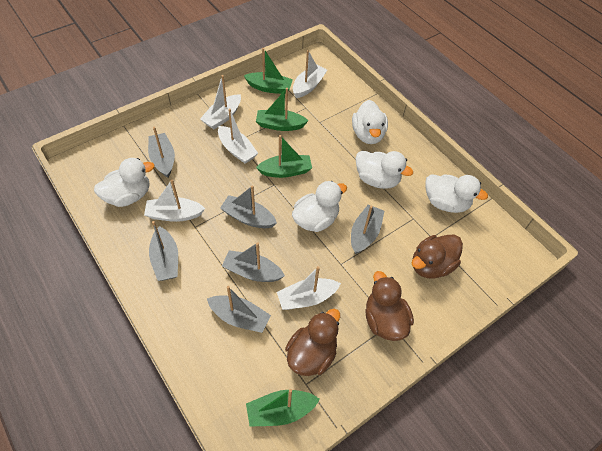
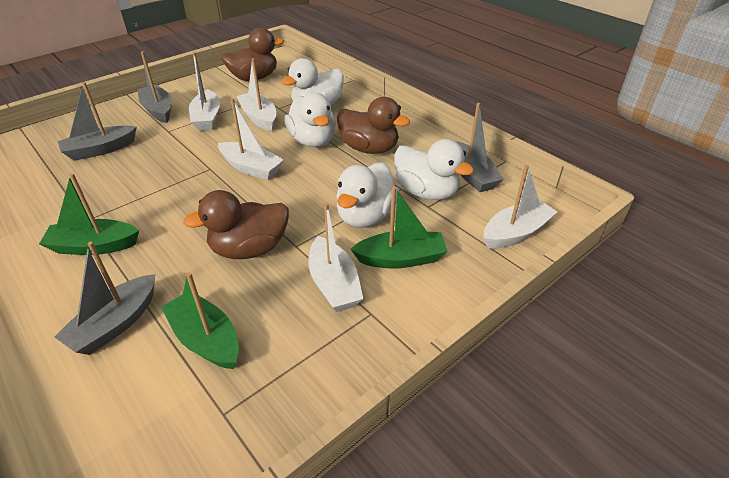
green boat: [244,48,293,94] [246,389,320,427] [256,88,308,131] [256,135,312,178] = 4 -> [39,173,139,255] [161,272,239,369] [351,186,448,269] = 3
grey boat: [148,127,175,178] [149,221,178,281] [207,286,271,333] [220,185,277,228] [222,242,285,282] [351,205,384,254] = 6 -> [54,241,155,355] [58,82,137,161] [137,51,172,123] [456,103,504,192] = 4
white duck: [94,158,155,207] [292,181,347,232] [352,100,388,144] [356,151,413,189] [425,174,488,213] = 5 -> [281,58,344,105] [284,93,336,147] [336,162,400,228] [394,139,474,200] = 4

